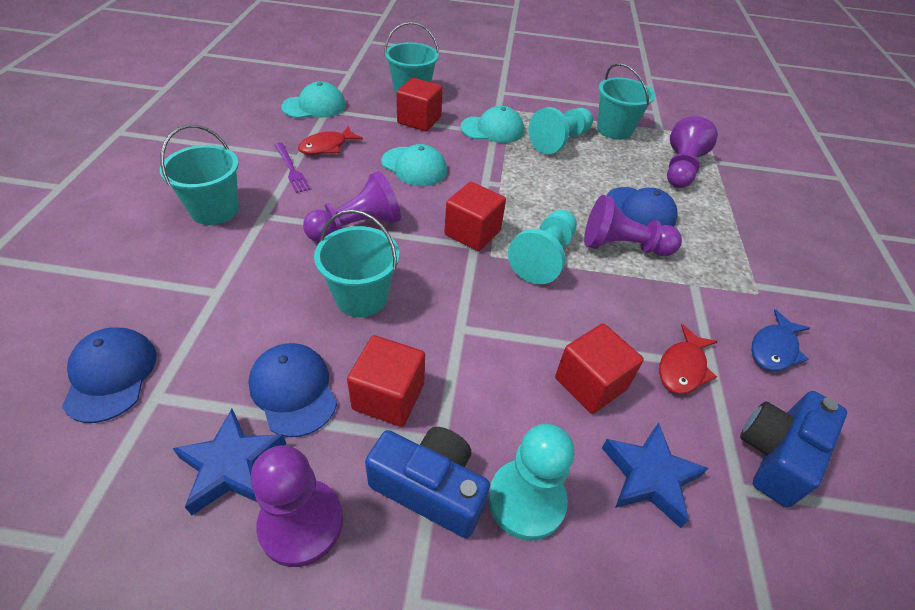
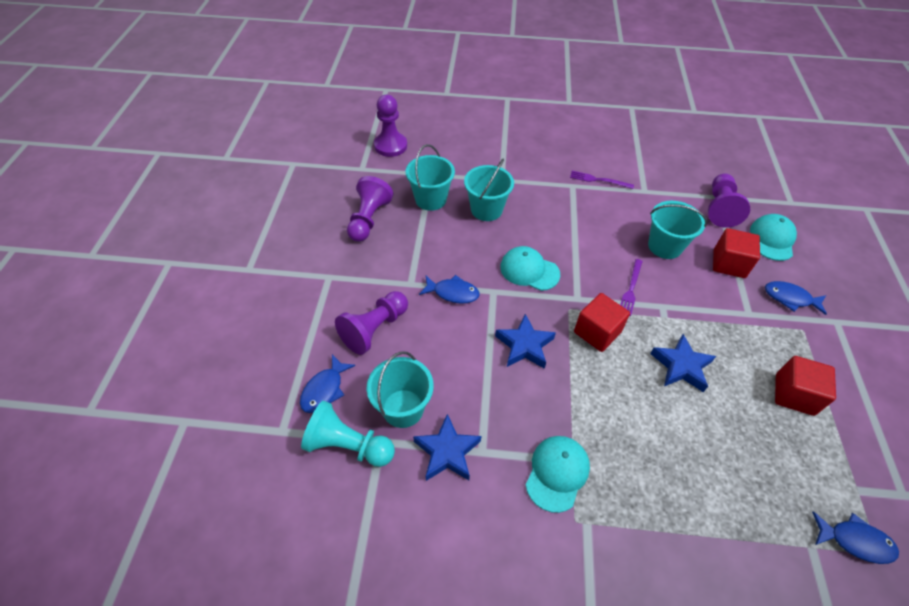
blue camera: [365,427,490,538] [740,391,847,507] = 2 -> none = 0
blue cap: [62,328,157,423] [248,343,337,437] [607,187,678,227] = 3 -> none = 0
blue fish: [752,309,810,371] = 1 -> [300,354,355,413] [419,275,480,304] [765,281,827,315] [812,512,899,564] = 4
blue star: [172,409,286,515] [602,422,709,528] = 2 -> [413,414,482,481] [495,314,556,369] [650,334,716,392] = 3
purple fork: [274,142,311,193] = 1 -> [570,171,634,189] [620,259,643,316] = 2
red cube: [347,335,425,427] [396,78,443,131] [444,182,506,251] [555,324,644,414] = 4 -> [574,293,630,352] [713,228,760,278] [775,356,836,416] = 3
red fish: [298,126,363,155] [659,324,718,394] = 2 -> none = 0
turquoise pawn: [488,424,574,541] [508,210,577,284] [528,107,593,154] = 3 -> [301,401,395,467] = 1

